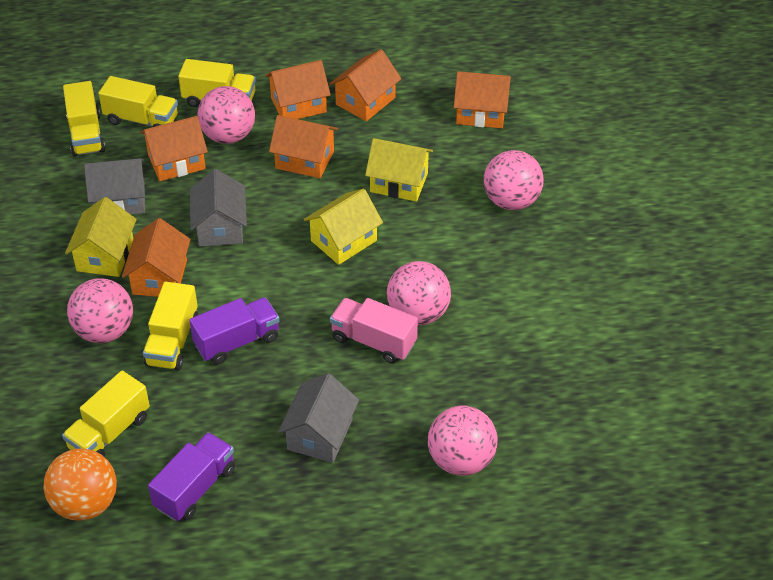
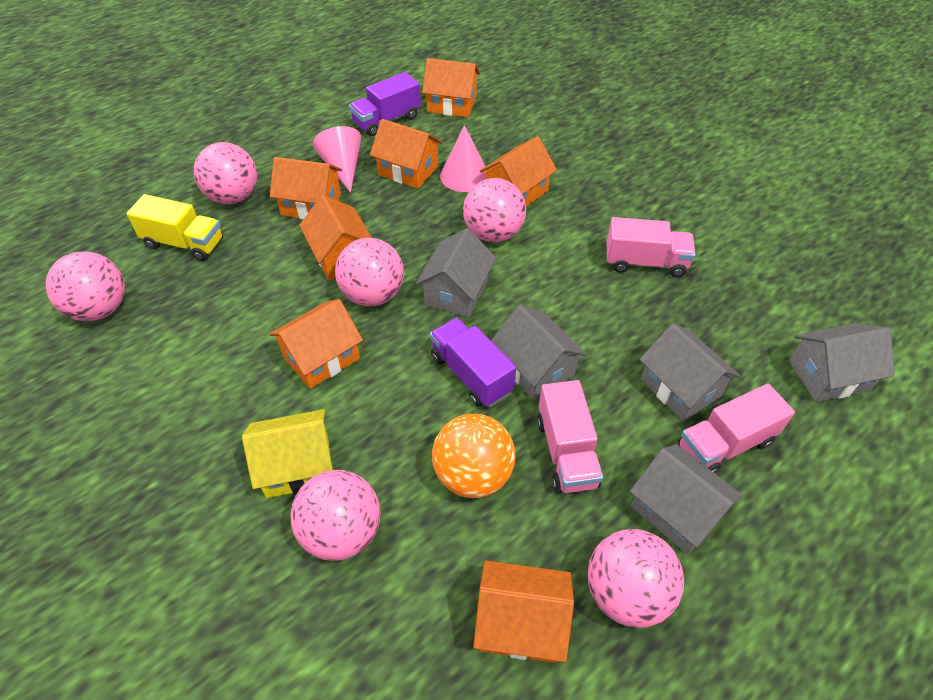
grey house: [84,158,145,214] [190,169,247,247] [278,373,359,463] = 3 -> [416,228,496,318] [491,305,587,400] [630,444,743,554] [639,324,740,421] [789,323,895,402] = 5
orange house: [122,218,191,297] [140,116,208,181] [265,60,331,119] [269,115,338,178] [329,49,402,121] [454,71,511,128] = 6 -> [269,299,363,389] [270,157,342,219] [299,195,372,280] [370,119,443,189] [422,58,480,117] [473,561,574,663] [480,136,557,206] = 7
pink ball: [67,278,133,343] [198,86,255,144] [387,261,451,325] [428,406,498,476] [484,150,544,210] = 5 -> [46,251,125,321] [194,142,257,204] [291,470,381,561] [335,238,404,307] [463,178,526,242] [588,529,684,628] = 6
pink cone: none = 0 -> [312,126,361,193] [440,125,486,192] = 2
pink truck: [330,298,418,364] = 1 -> [537,380,603,494] [607,217,696,277] [678,384,795,473] = 3
yellow house: [65,197,137,277] [304,189,383,265] [365,138,433,202] = 3 -> [242,409,333,498] = 1
yellow truck: [62,371,150,457] [63,81,105,157] [98,76,178,127] [143,281,198,371] [178,59,256,107] = 5 -> [126,194,223,261] = 1

